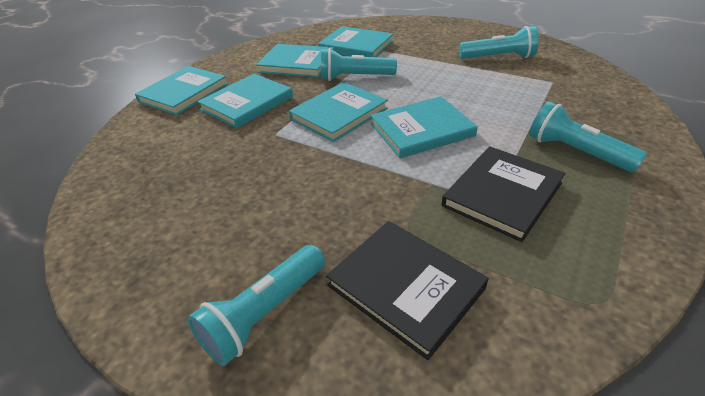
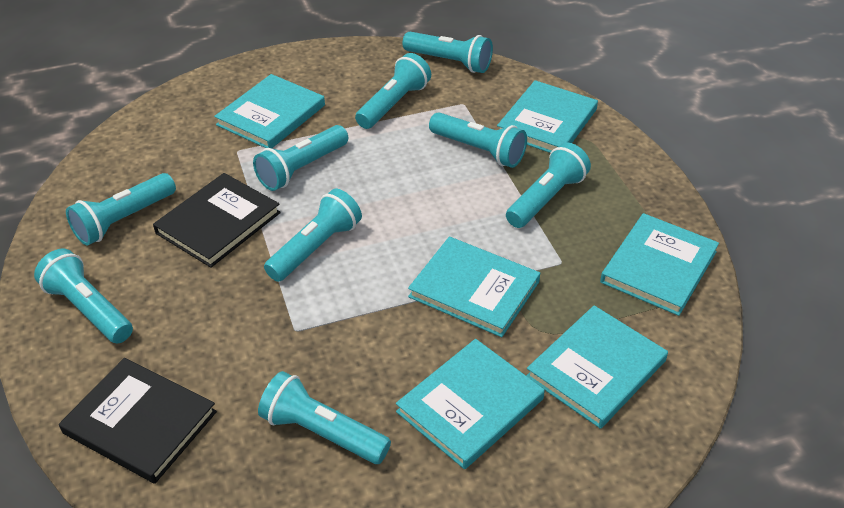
turquoise flashlight: [188,245,325,366] [321,48,397,81] [459,26,539,59] [529,101,647,172] = 4 -> [34,248,133,343] [66,173,176,245] [253,125,348,191] [258,371,391,464] [264,189,362,282] [355,53,431,129] [402,32,493,73] [429,112,527,168] [506,142,591,228] = 9

